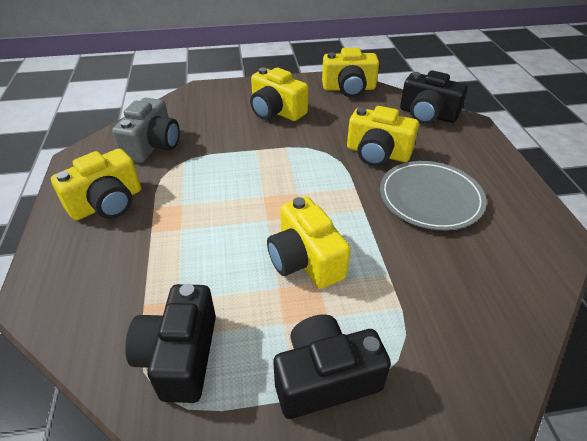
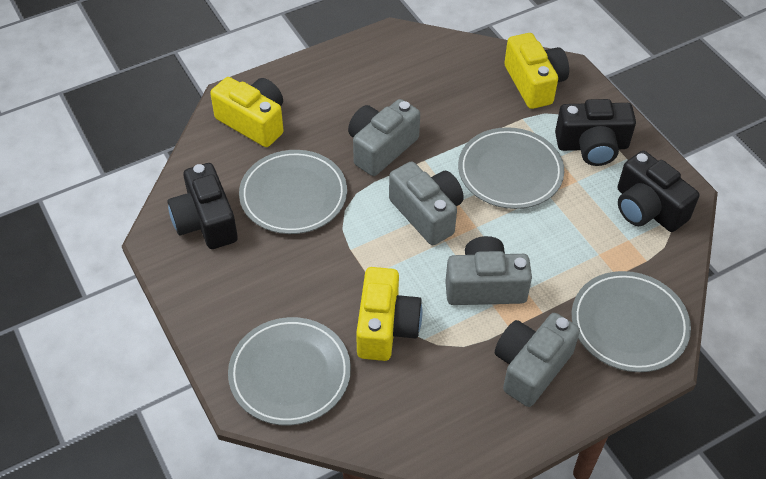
grey camera: [112,98,180,163] = 1 -> [348,99,420,176] [389,161,464,245] [445,236,532,305] [495,313,580,407] = 4
grey plate: [380,161,487,230] = 1 -> [228,317,351,425] [239,150,347,234] [458,127,564,209] [572,271,691,372] = 4
yellow camera: [51,149,141,221] [250,68,308,121] [267,197,350,289] [322,48,379,97] [347,106,419,166] = 5 -> [210,77,284,147] [356,267,422,361] [504,33,569,109] = 3

